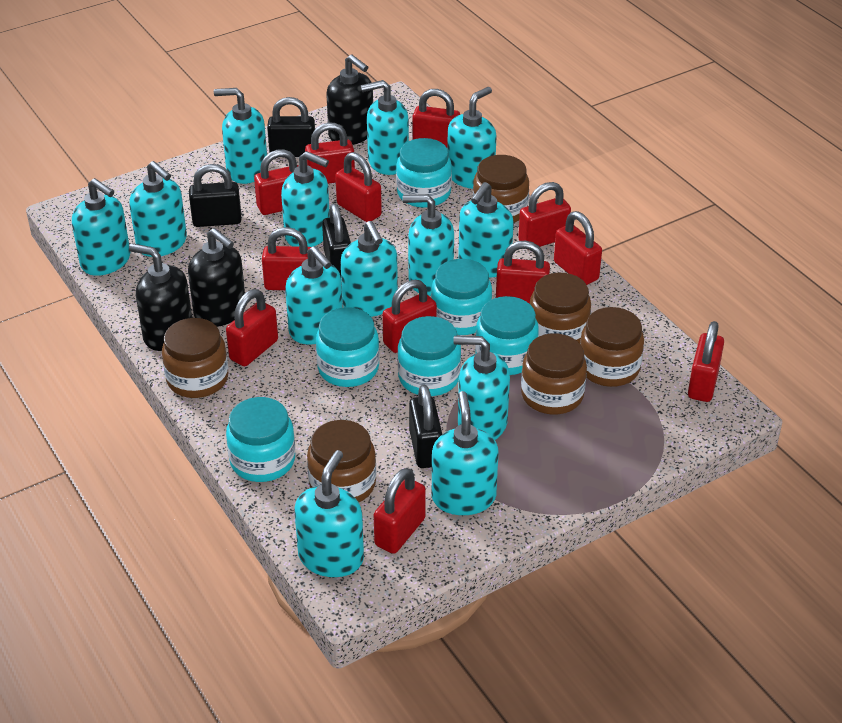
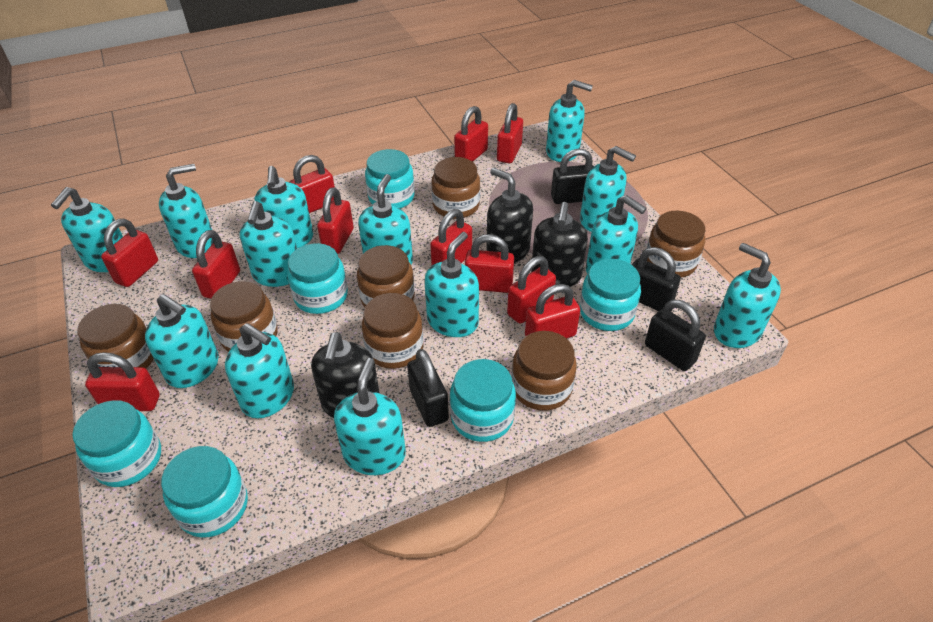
brown jar: [162,318,229,398] [307,420,376,502] [473,155,529,223] [521,333,587,415] [530,273,591,343] [580,307,644,387] = 6 -> [77,304,154,368] [210,281,278,352] [357,245,415,307] [362,293,424,369] [431,157,480,219] [511,331,577,411] [647,211,705,278] = 7
red padlock: [226,289,278,366] [254,149,299,215] [262,227,311,290] [305,122,355,184] [335,152,382,222] [374,468,426,554] [382,280,437,353] [413,89,460,147] [496,240,550,304] [518,182,571,250] [554,211,602,285] [688,321,724,402] = 12 -> [85,352,160,411] [101,219,158,287] [192,230,240,299] [289,155,335,213] [317,187,354,254] [430,209,472,265] [454,106,488,162] [465,234,514,293] [497,103,523,163] [507,256,556,324] [525,284,580,339] = 11

